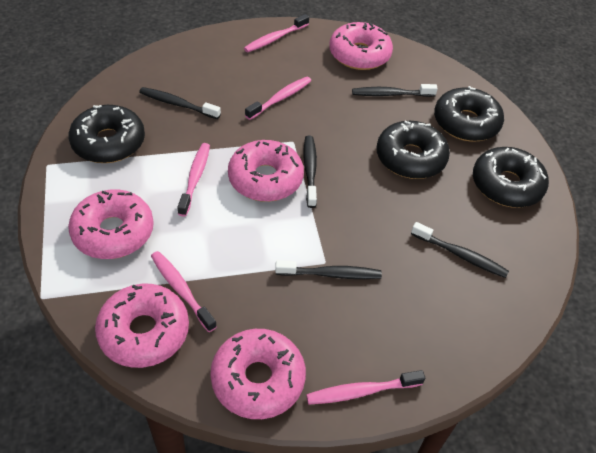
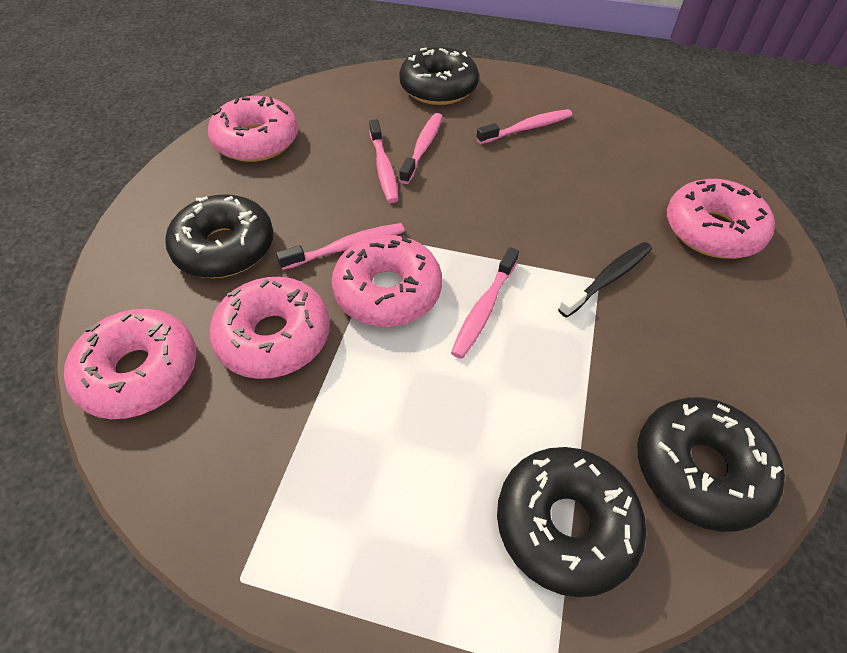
black toothbrush: [139,87,221,119] [275,261,382,279] [303,135,317,208] [352,84,438,97] [411,222,509,278] = 5 -> [558,242,652,318] = 1

